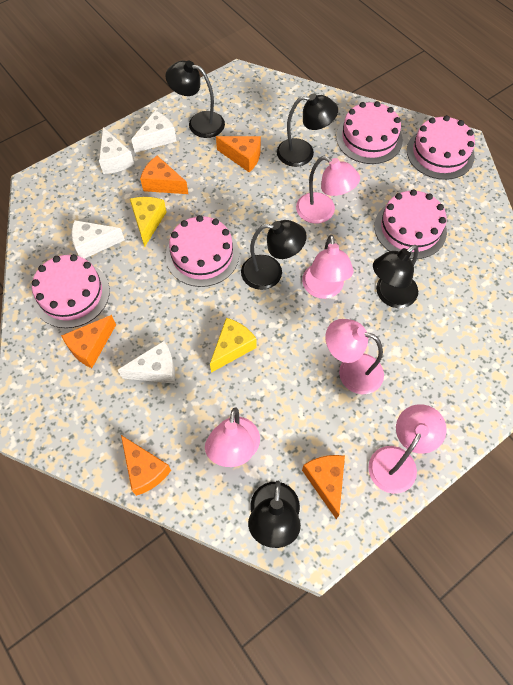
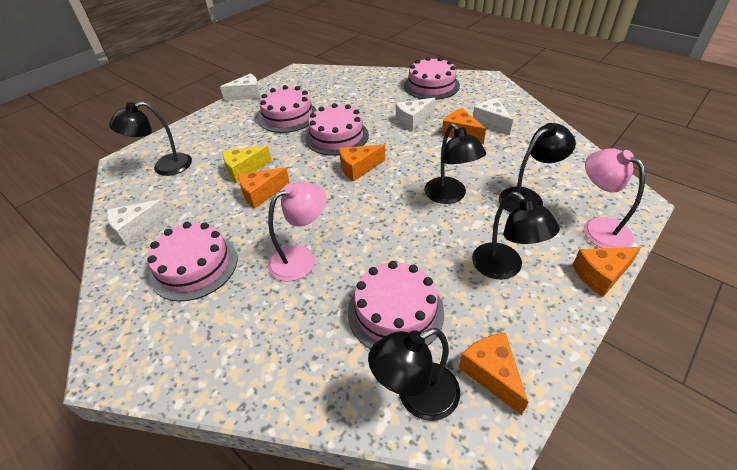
pink lamp: [205,408,260,467] [296,156,360,224] [302,235,354,299] [325,319,384,394] [368,404,446,494] = 5 -> [268,181,326,281] [584,148,645,248] = 2
yellow cheese: [130,197,167,247] [210,318,257,373] = 2 -> [222,146,272,183] = 1

